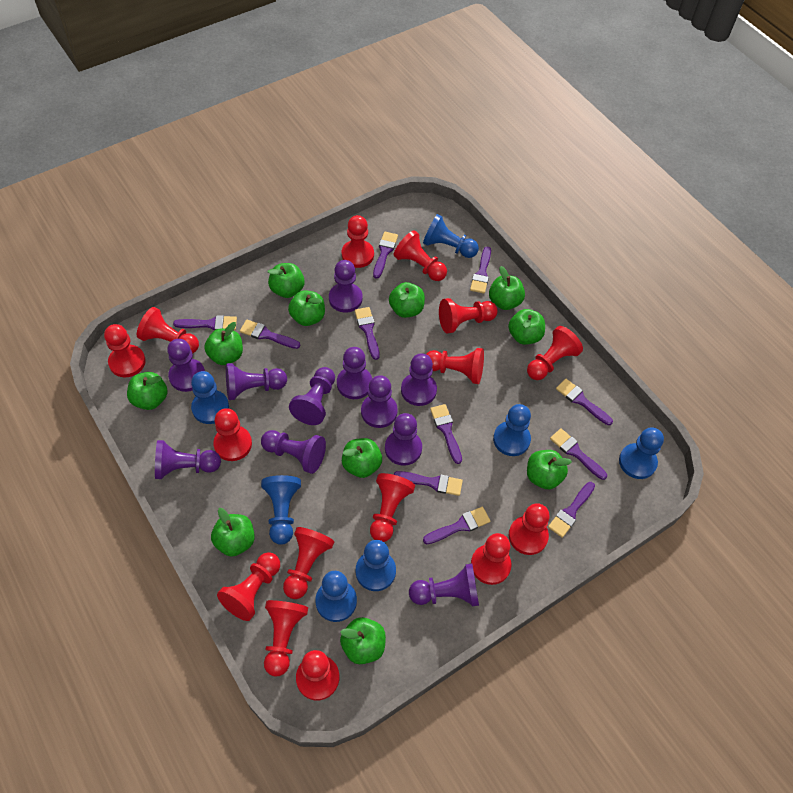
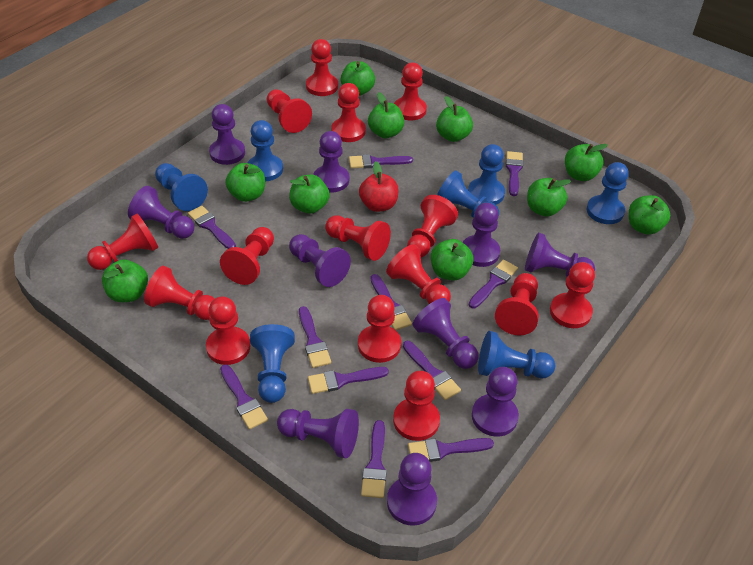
green apple: [127,372,168,410] [204,322,243,365] [211,508,255,557] [268,263,305,298] [288,290,325,326] [340,617,386,664] [342,438,382,478] [389,282,425,318] [489,266,525,310] [508,309,545,345] [527,450,572,489] = 11 -> [102,259,148,302] [225,163,265,202] [289,175,330,214] [340,61,375,96] [368,92,404,138] [431,239,473,281] [436,96,473,142] [527,178,571,217] [565,144,608,181] [629,195,670,235] = 10
purple pawn: [155,440,221,479] [167,339,205,392] [226,363,287,400] [261,430,326,474] [289,367,335,425] [329,260,362,312] [337,347,372,399] [361,375,398,428] [385,413,422,466] [401,353,437,406] [409,564,479,606] = 11 -> [128,186,194,239] [209,104,245,165] [277,409,359,458] [289,234,351,287] [313,131,349,193] [387,453,437,526] [413,298,479,369] [462,203,500,267] [472,367,519,437] [525,232,595,277] = 10
red apple: none = 0 -> [359,161,399,212] = 1

